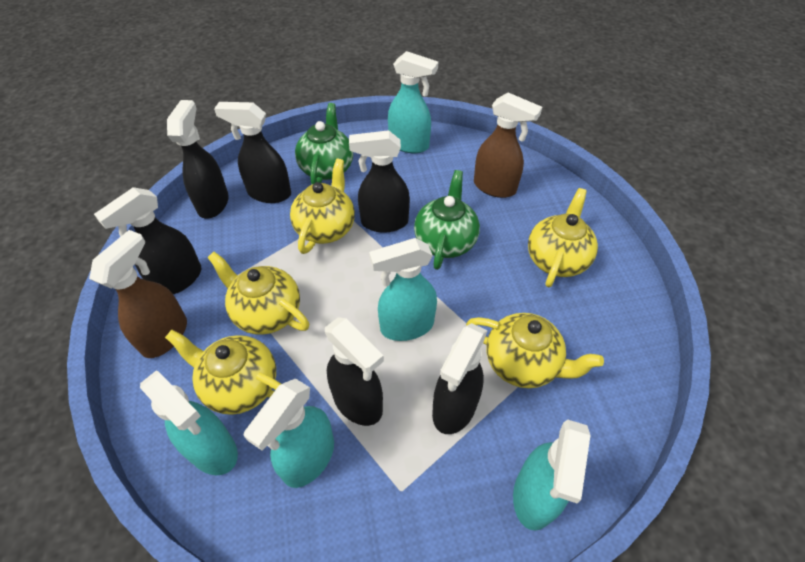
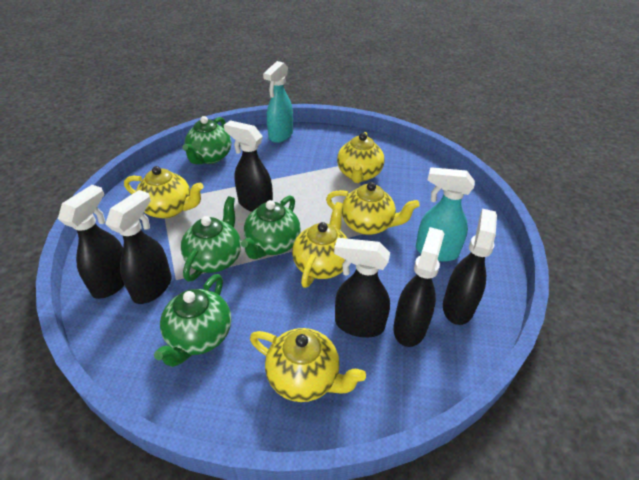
brown spray bottle: [89,230,187,358] [474,93,542,198] = 2 -> none = 0
green teapot: [295,103,353,184] [414,170,480,270] = 2 -> [154,274,231,367] [181,196,241,282] [183,116,231,164] [241,195,301,259] = 4
turquoise spray bottle: [140,370,238,475] [244,379,334,488] [369,238,437,341] [388,51,438,153] [513,420,591,531] = 5 -> [263,61,293,143] [416,167,475,261] = 2

